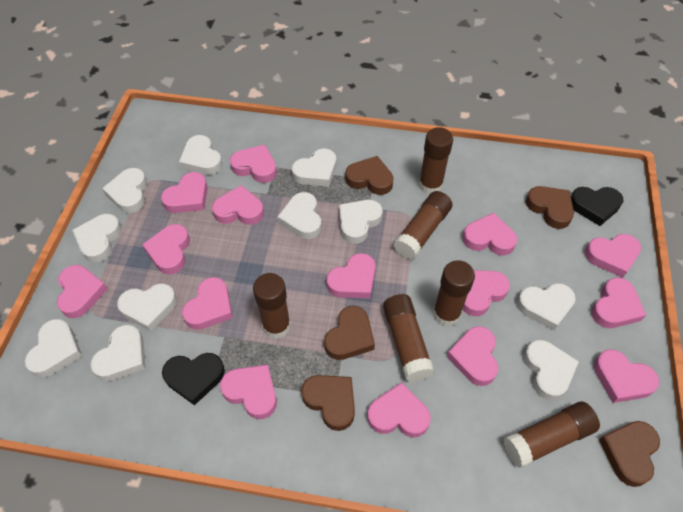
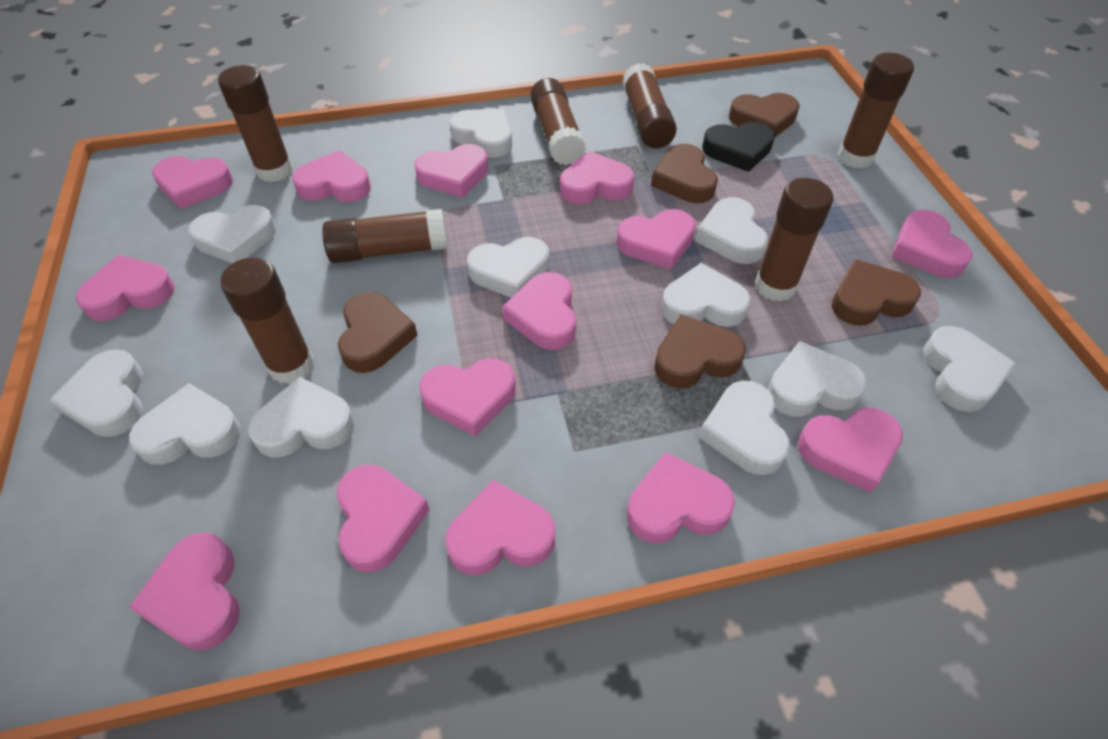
black heart: [162,353,225,405] [571,187,623,226] = 2 -> [702,121,775,172] = 1
brown glue stick: [253,273,291,339] [383,294,434,382] [394,191,452,260] [419,127,453,194] [433,260,475,326] [503,402,600,468] = 6 -> [218,65,293,182] [221,257,314,384] [322,209,448,263] [530,78,586,165] [622,63,677,149] [755,178,833,302] [838,53,914,169] = 7
pink heart: [57,265,108,318] [142,224,190,274] [161,172,208,213] [182,277,233,330] [212,185,264,225] [220,365,277,419] [230,145,277,183] [327,253,376,299] [367,382,431,438] [447,326,498,386] [462,270,510,316] [463,213,517,255] [585,234,641,278] [591,278,646,328] [594,349,659,403] = 15 -> [75,255,175,321] [129,532,240,651] [152,156,233,209] [292,150,371,202] [336,465,430,572] [415,144,488,198] [419,358,516,437] [445,480,555,575] [502,272,576,350] [560,151,634,204] [617,209,696,270] [627,452,735,543] [798,408,903,493] [892,210,972,278] = 14

